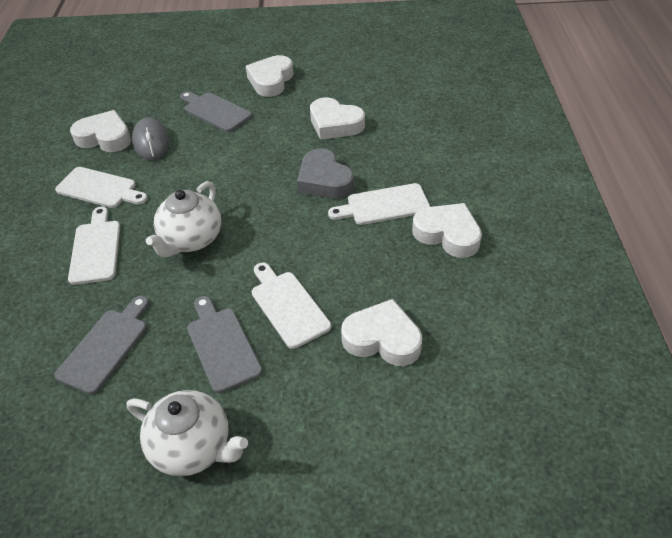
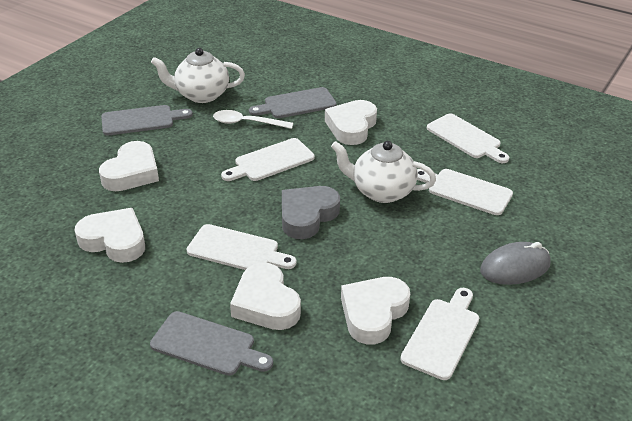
white cutting board: [55,167,148,208] [68,207,120,285] [252,263,331,349] [328,183,430,225] = 4 -> [187,224,297,270] [221,138,315,181] [400,288,479,380] [417,169,513,215] [427,113,509,163] = 5
white spoon: none = 0 -> [213,110,293,129] = 1

